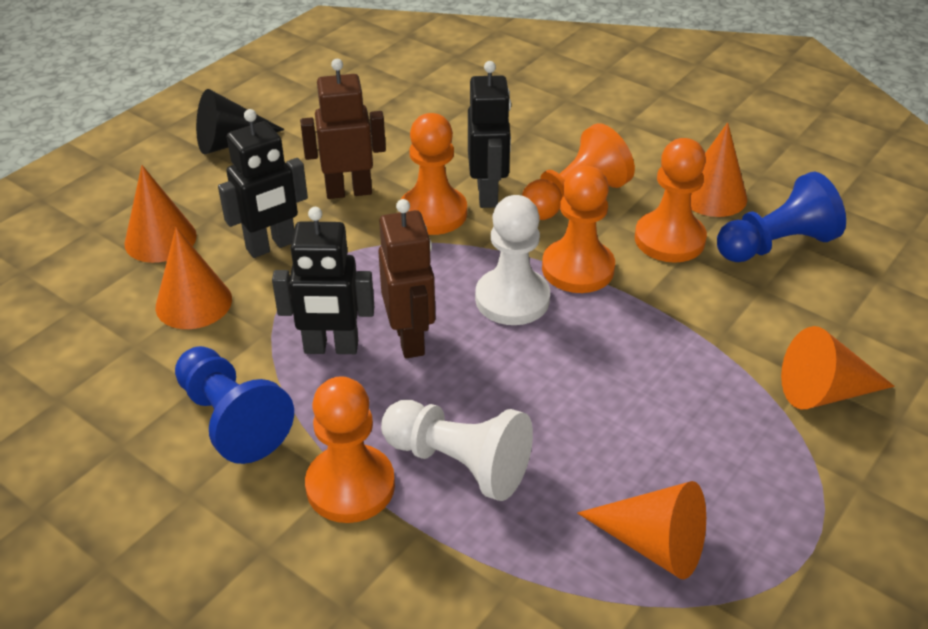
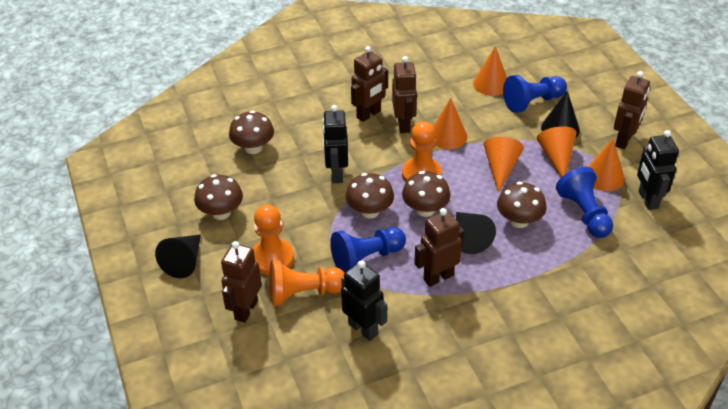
black cone: [196,89,285,155] = 1 -> [155,234,201,278] [456,212,496,254] [541,90,580,137] = 3
blue pawn: [175,346,294,464] [717,172,846,262] = 2 -> [330,227,406,273] [503,75,567,113] [556,167,613,238] = 3
brown mushroom: none = 0 -> [194,174,243,220] [229,111,274,154] [346,173,394,218] [402,171,451,217] [497,181,546,228] = 5
brown robot: [300,59,386,199] [378,199,435,358] = 2 -> [221,241,262,323] [351,46,388,122] [392,56,417,133] [414,208,464,287] [614,71,650,149] = 5
orange pawn: [305,376,395,523] [399,113,467,235] [522,123,635,220] [542,166,615,293] [635,138,707,263] = 5 -> [253,204,294,275] [269,260,344,306] [402,121,442,182] = 3
white pawn: [381,400,533,501] [475,195,550,325] = 2 -> none = 0

